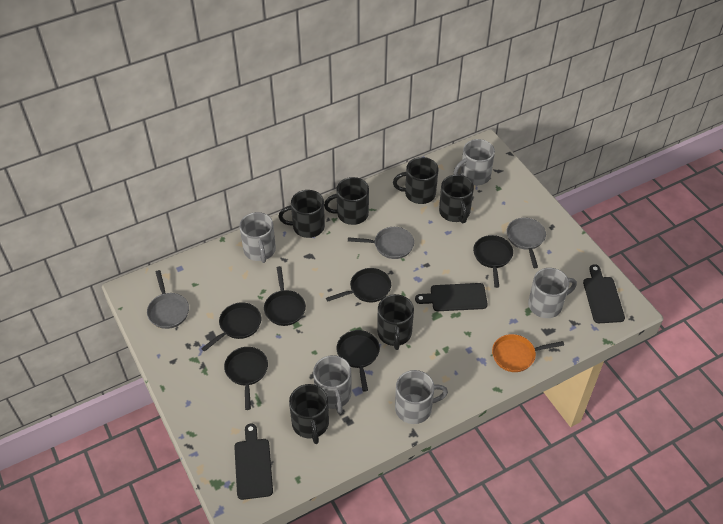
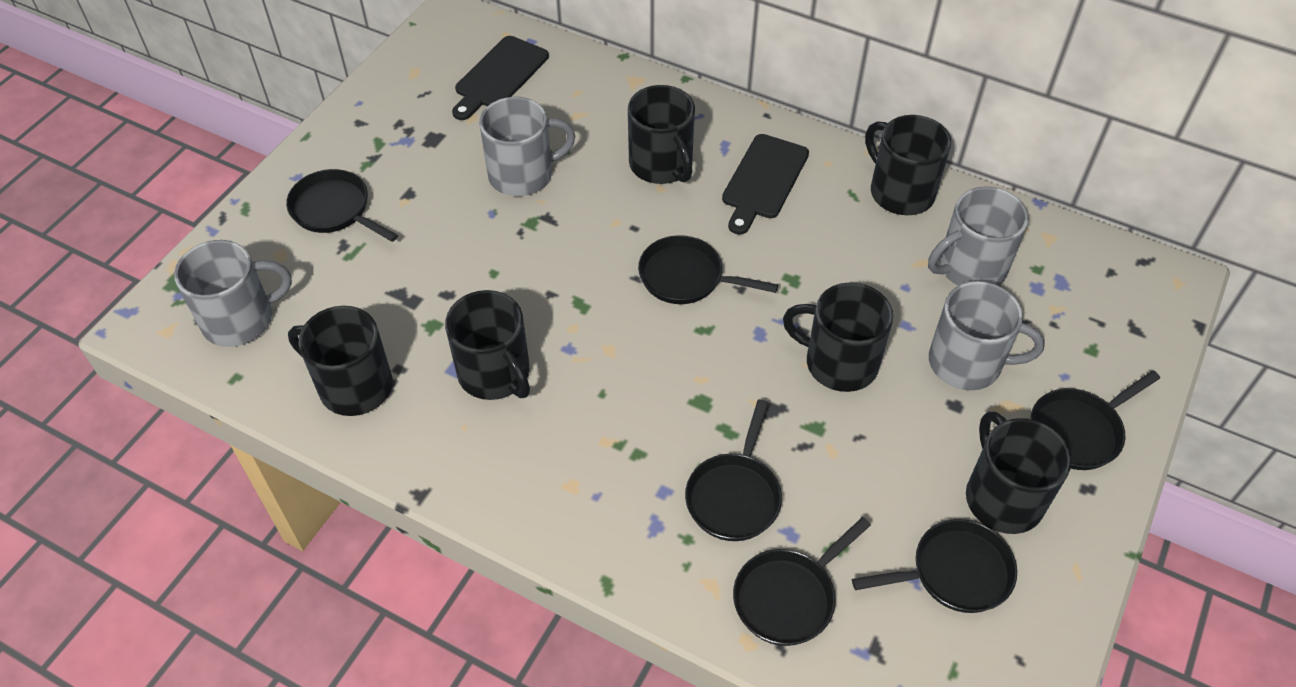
black cutting board: [234,423,273,500] [415,283,488,311] [583,264,625,323] = 3 -> [452,36,549,120] [722,134,809,235] = 2
grey mug: [239,212,276,263] [313,355,352,414] [395,370,448,424] [454,139,495,185] [528,268,577,318] = 5 -> [174,240,292,347] [479,97,575,196] [928,187,1029,286] [929,281,1045,390] = 4
grey pan: [147,270,189,329] [348,227,414,259] [507,218,546,268] = 3 -> none = 0
orange pan: [492,334,564,372] = 1 -> none = 0

